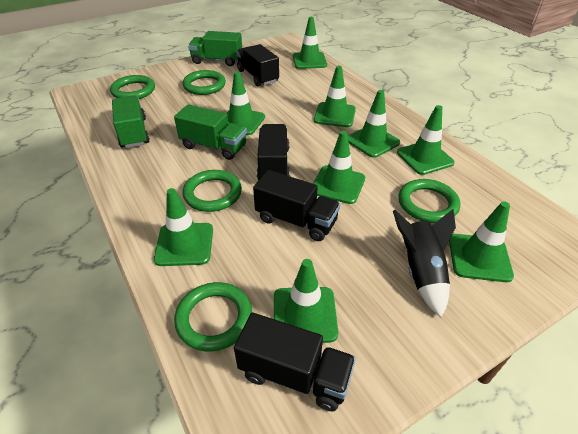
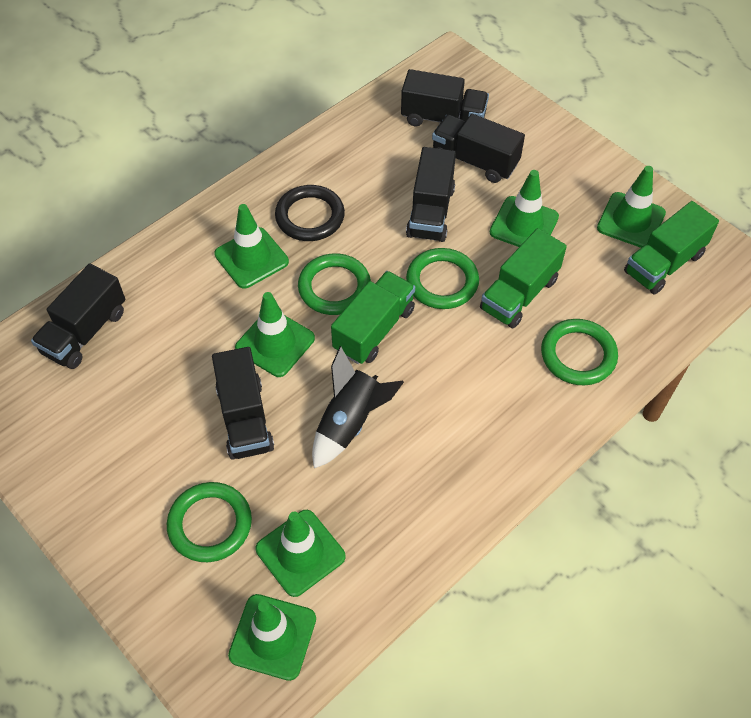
black ring: none = 0 -> [275,185,345,241] = 1
black truck: [234,313,356,411] [236,44,279,86] [253,170,340,241] [257,124,290,180] = 4 -> [31,264,125,369] [212,347,274,460] [401,69,489,126] [406,147,456,242] [432,114,525,183] = 5
green ring: [110,75,155,99] [174,282,252,351] [182,70,226,95] [183,170,242,212] [398,179,460,223] = 5 -> [167,482,252,562] [298,253,371,315] [406,248,479,309] [541,319,618,385] = 4
green traffic cone: [154,188,213,266] [226,72,265,135] [274,259,338,343] [293,17,327,69] [313,131,365,204] [314,66,356,127] [348,90,400,158] [397,105,455,175] [449,201,514,282] = 9 -> [214,204,289,289] [228,594,316,681] [235,292,315,377] [256,510,346,597] [490,170,559,247] [597,166,666,248] = 6

